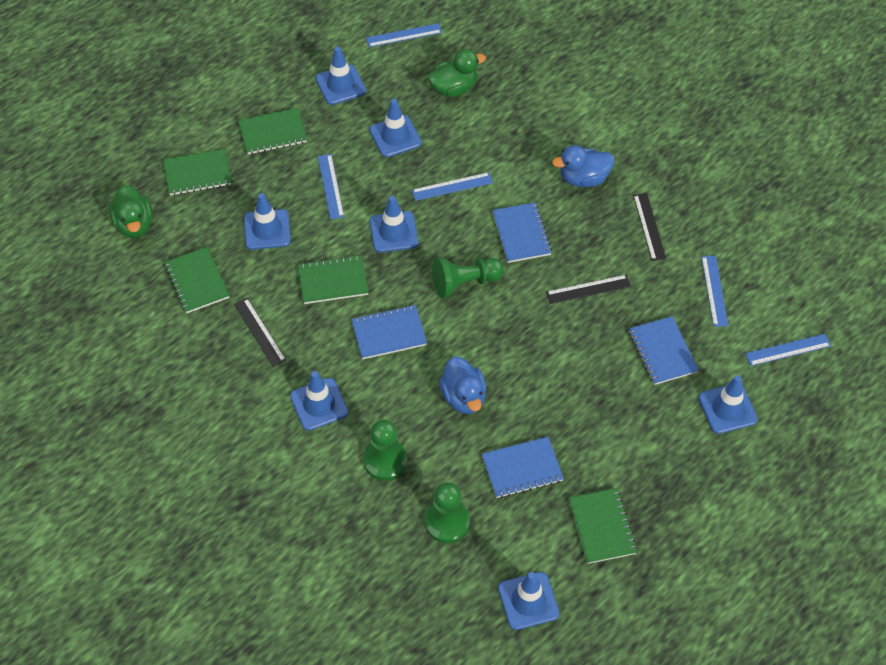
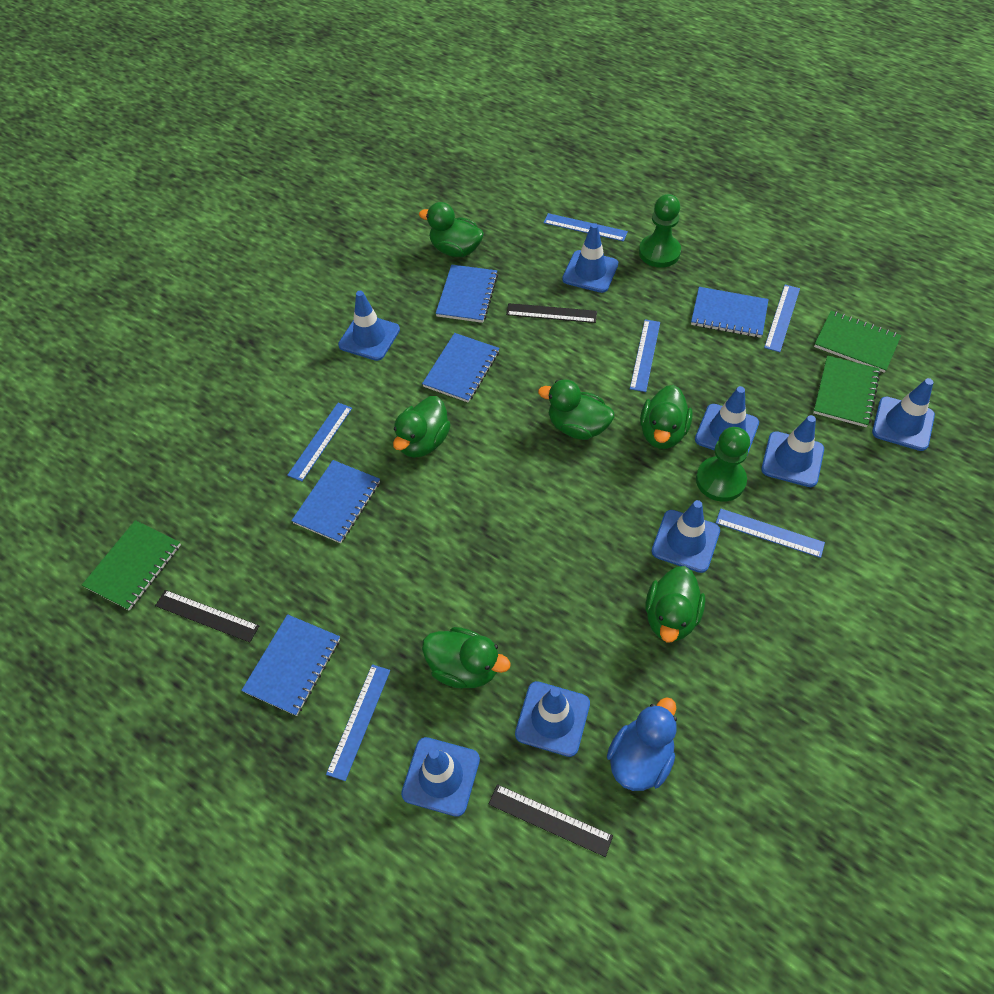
blue duck: [439,356,487,414] [552,145,614,187] = 2 -> [607,697,677,791] = 1
blue notebook: [351,305,427,359] [482,437,564,498] [492,202,552,263] [629,316,699,385] = 4 -> [241,614,340,716] [291,460,380,543] [422,333,499,403] [436,265,498,323] [691,287,769,338] = 5
blue ruler: [318,154,344,219] [366,23,442,47] [412,172,493,201] [701,256,728,327] [745,334,831,366] = 5 -> [287,403,352,481] [326,664,390,781] [543,213,628,242] [630,319,660,392] [716,508,825,558] [764,285,800,352] = 6
blue traffic cone: [244,193,291,250] [290,371,348,431] [316,47,366,105] [369,99,422,157] [370,196,418,252] [498,572,560,630] [698,375,758,434] = 7 -> [338,291,400,361] [401,737,480,817] [515,681,590,757] [562,223,618,293] [652,500,720,573] [695,386,759,455] [761,415,824,487] [872,378,935,451] = 8
green duck: [109,185,153,238] [428,49,486,97] = 2 -> [393,396,451,458] [419,202,484,257] [422,627,510,689] [538,379,614,440] [640,385,693,449] [645,566,705,642] = 6
green notebook: [163,149,231,196] [164,247,230,313] [238,108,307,155] [298,255,369,304] [569,488,637,564] = 5 -> [82,520,181,611] [813,355,880,427] [814,311,901,373] = 3
green pawn: [363,420,407,481] [425,482,470,543] [432,257,504,298] = 3 -> [639,194,681,268] [696,427,750,502] = 2

